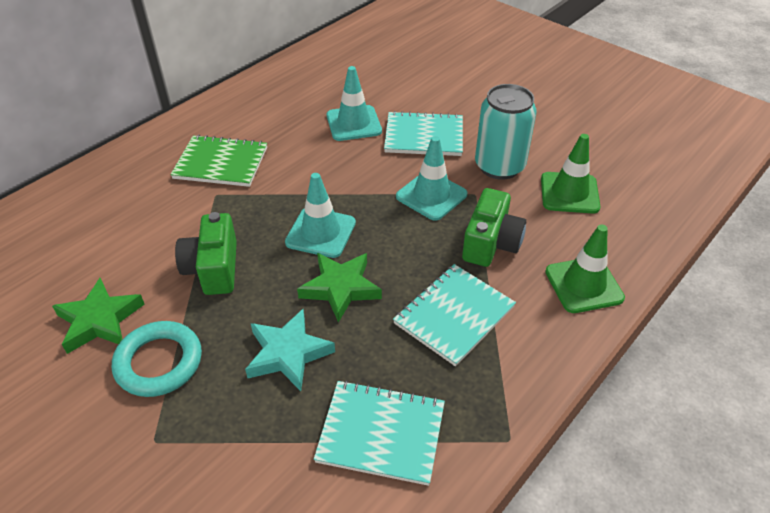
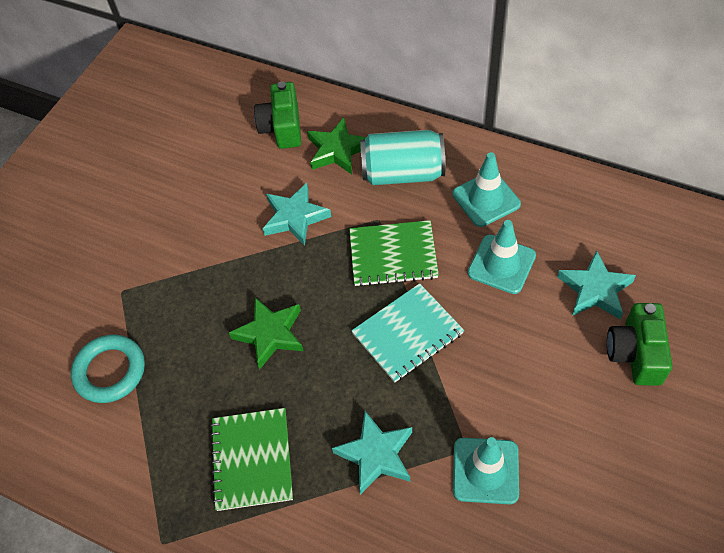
green notebook: [170,135,267,187] = 1 -> [210,408,293,511] [349,220,439,287] = 2
green traffic cone: [541,134,601,214] [545,225,625,313] = 2 -> none = 0
turquoise notebook: [314,380,445,486] [384,111,463,156] [393,264,516,366] = 3 -> [351,283,464,383] = 1
turquoise star: [245,309,335,391] = 1 -> [263,183,331,246] [332,411,412,495] [557,250,636,319] = 3

